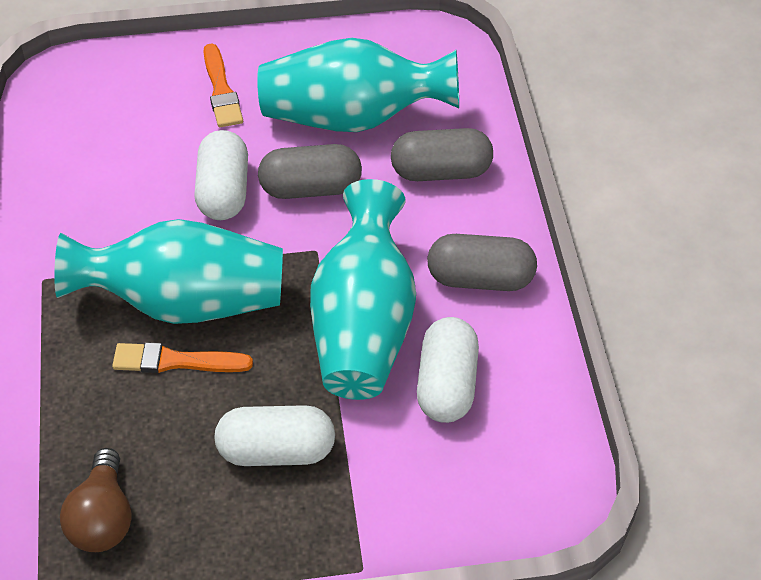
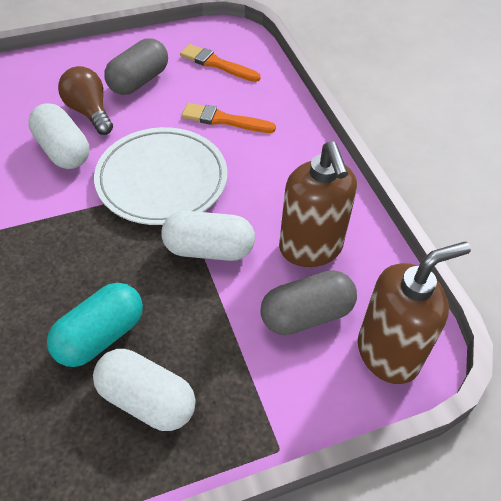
brown soap dispenser: none = 0 -> [279,141,357,267] [358,242,471,384] = 2
grey capsule: [258,144,362,199] [391,128,493,181] [427,234,537,291] = 3 -> [104,38,168,95] [261,270,357,335] = 2
turquoise capsule: none = 0 -> [47,283,143,367] = 1
turquoise vase: [54,219,283,324] [257,38,459,132] [310,179,416,400] = 3 -> none = 0
white plate: none = 0 -> [94,127,227,225] = 1

